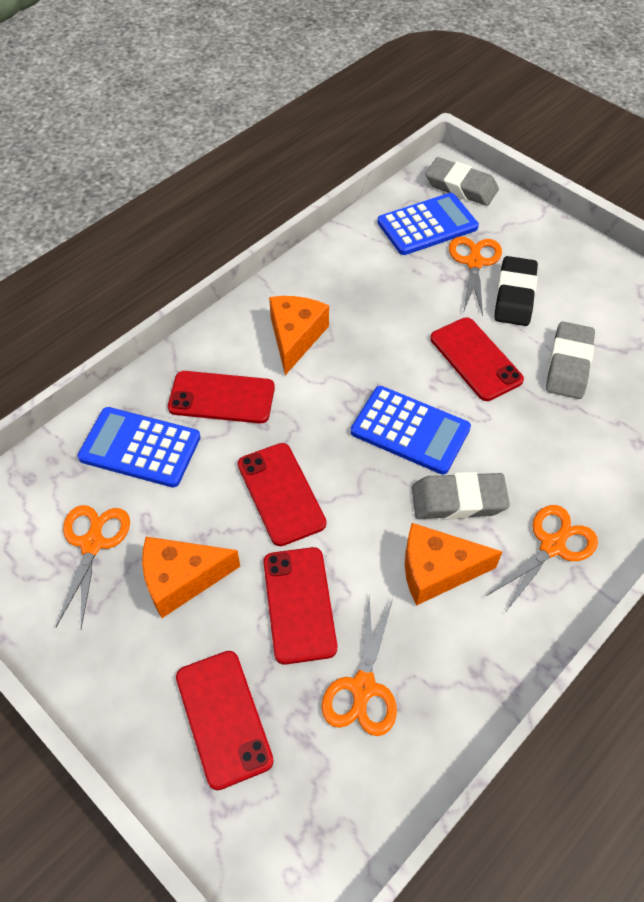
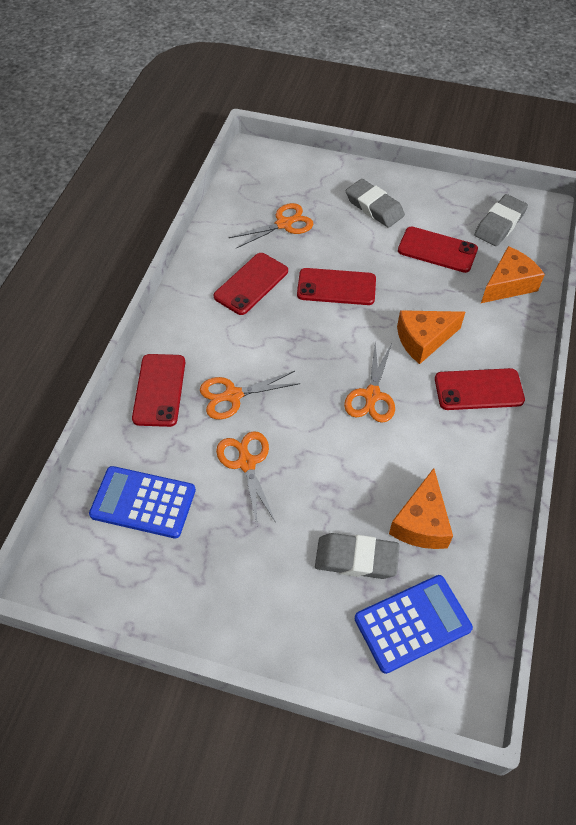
black eraser: [494,256,538,326] = 1 -> none = 0
blue calculator: [78,407,201,488] [351,386,471,475] [377,193,479,255] = 3 -> [89,466,196,538] [355,575,473,674] = 2

